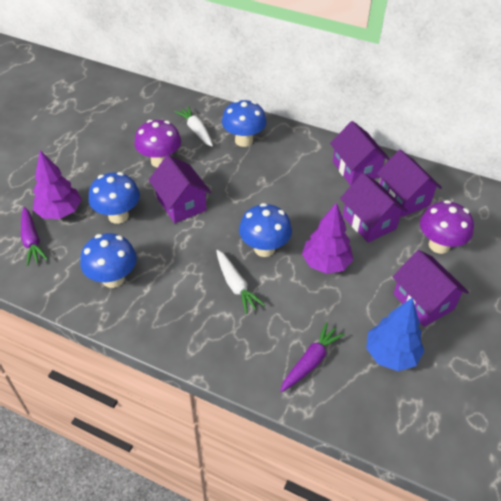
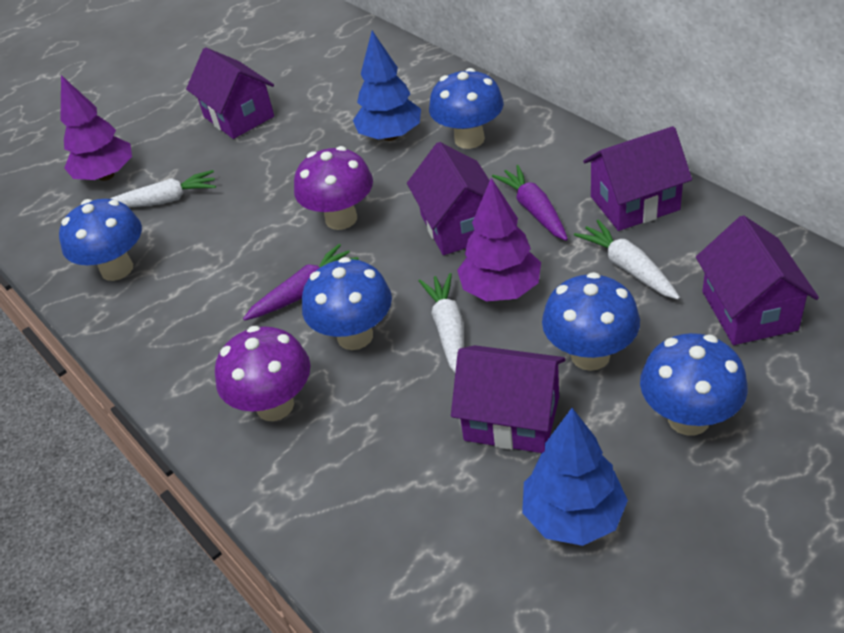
blue mushroom: [80,233,137,288] [89,172,140,224] [222,100,267,147] [239,203,292,257] = 4 -> [59,199,142,281] [302,257,392,350] [429,68,504,149] [542,272,640,371] [640,333,748,436] = 5
blue tree: [366,298,424,371] = 1 -> [353,31,421,141] [522,408,628,546] = 2
white carrot: [174,106,213,147] [216,250,265,314] = 2 -> [110,170,216,207] [419,273,464,372] [574,219,680,300] = 3

